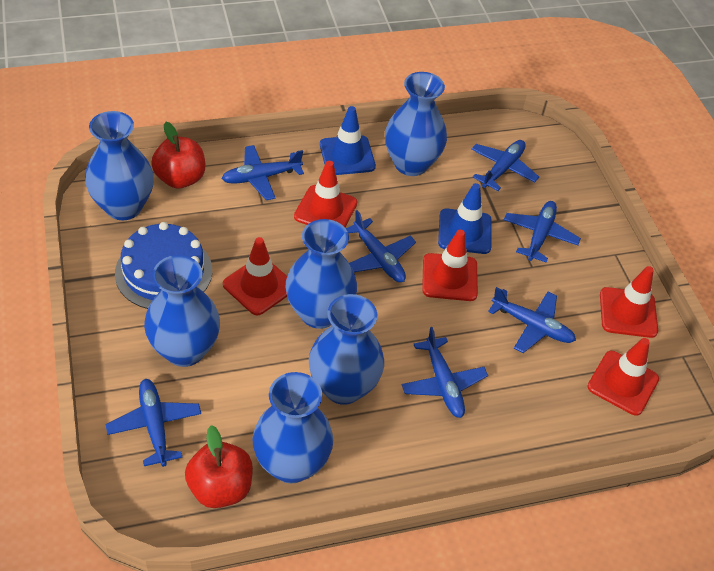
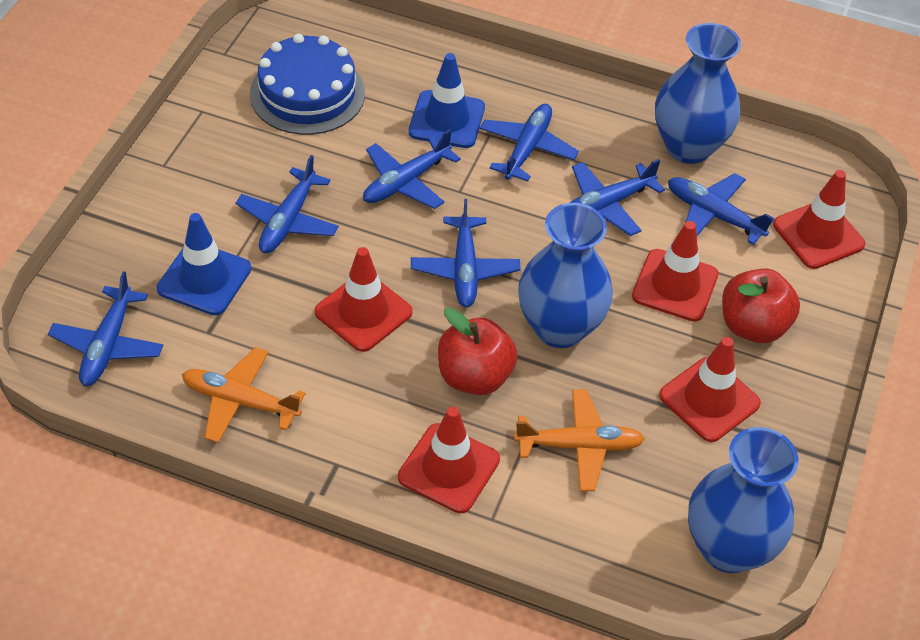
blue vase: [85,111,154,220] [144,255,220,367] [252,372,333,483] [286,219,357,329] [309,294,384,405] [385,72,447,176] = 6 -> [518,203,613,348] [655,23,741,164] [688,427,798,573] = 3
orange plane: none = 0 -> [182,347,306,443] [514,390,645,491] = 2

